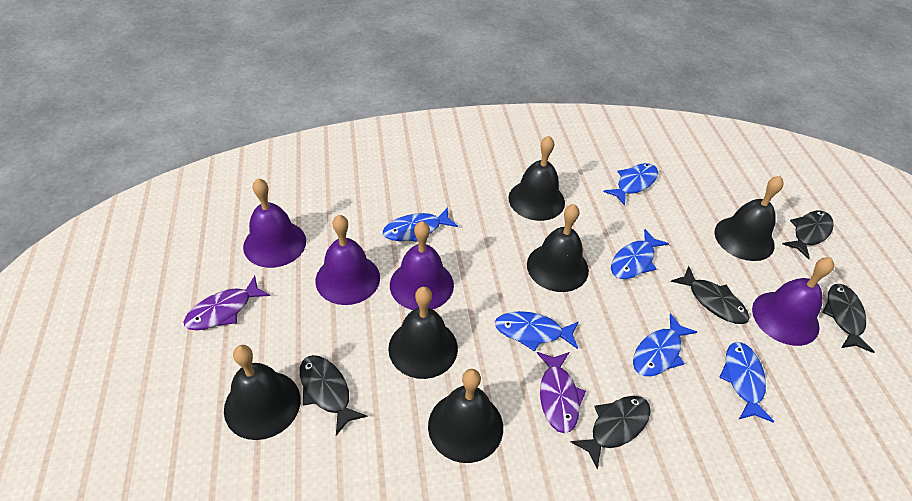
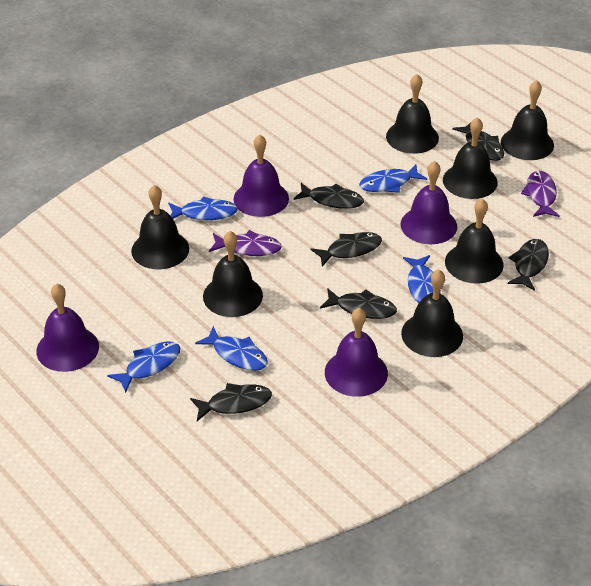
black bell: [224,345,301,440] [388,287,458,379] [428,369,503,463] [508,136,565,221] [527,204,589,292] [714,176,784,261] = 6 -> [131,185,189,269] [203,231,263,317] [386,74,439,154] [401,269,463,357] [443,117,498,199] [445,199,503,284] [501,80,554,160] = 7
black fish: [300,355,367,435] [571,396,651,469] [671,266,749,324] [783,211,834,259] [822,284,875,353] = 5 -> [190,383,272,421] [294,183,364,209] [311,232,382,266] [320,288,397,319] [452,123,504,161] [508,239,549,291] = 6
blue fish: [383,207,458,242] [495,311,578,352] [603,163,658,206] [611,229,669,279] [633,313,697,376] [719,342,774,423] = 6 -> [107,341,180,393] [168,196,238,220] [195,326,268,371] [359,164,427,193] [403,255,445,303] = 5

